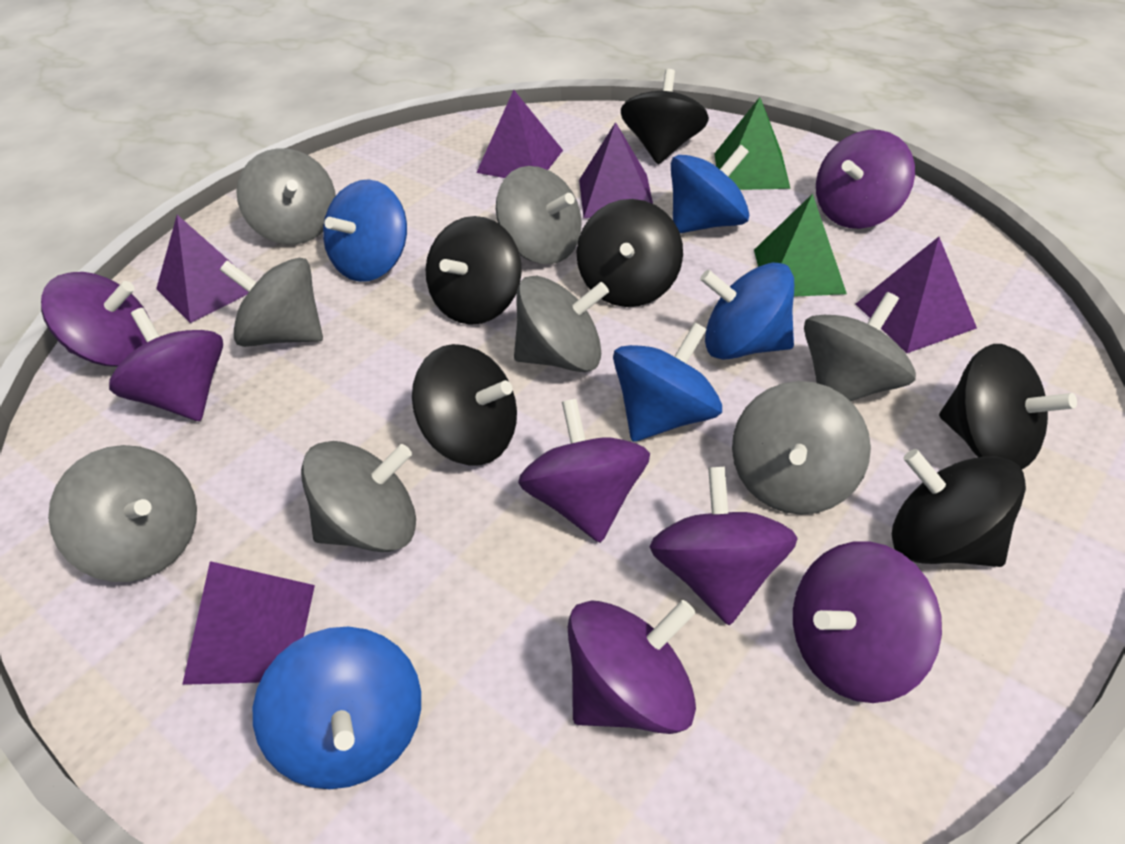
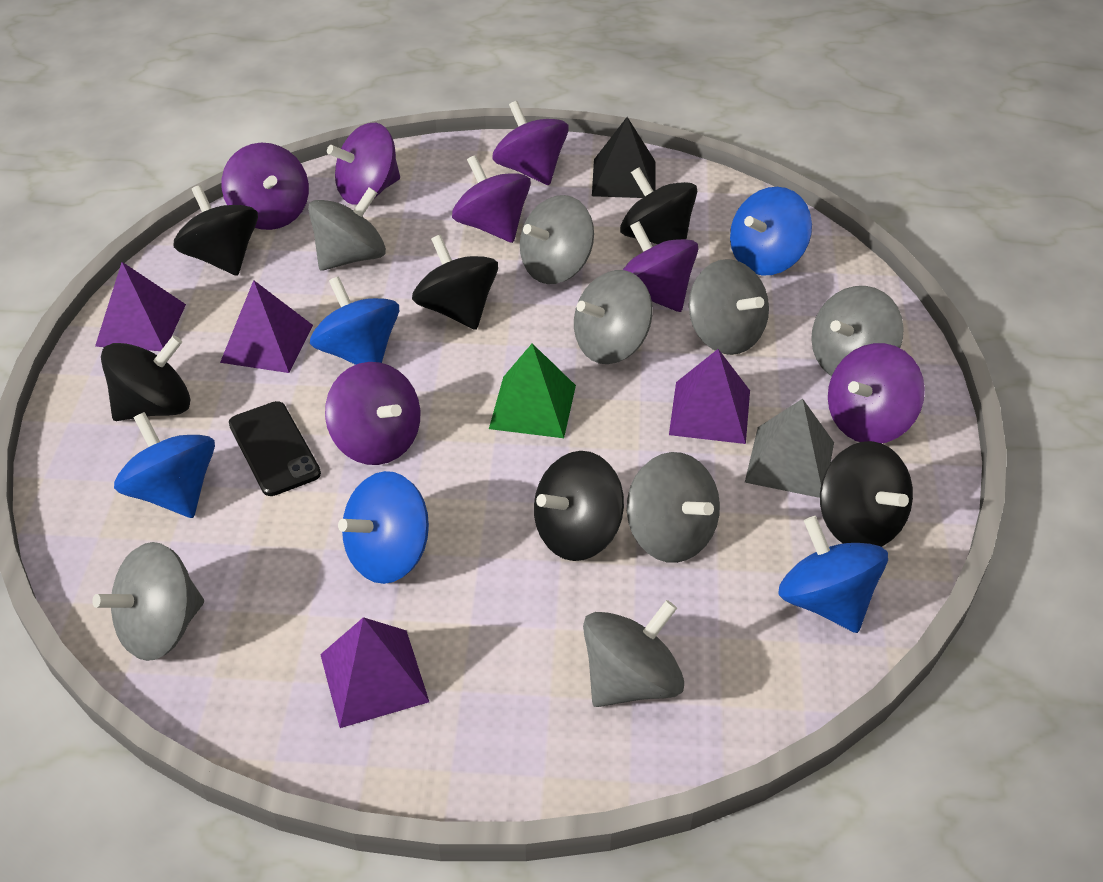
black phone: none = 0 -> [229,401,321,496] = 1
black pyramid: none = 0 -> [592,117,656,198] = 1
green pyramid: [714,97,791,190] [754,193,847,297] = 2 -> [489,343,576,438] = 1
grey pyramid: none = 0 -> [745,399,834,498] = 1
purple pyramid: [156,215,249,323] [182,561,315,685] [476,90,563,178] [579,122,653,218] [856,237,977,353] = 5 -> [95,262,186,351] [220,280,313,373] [320,617,429,728] [669,349,750,444] = 4

